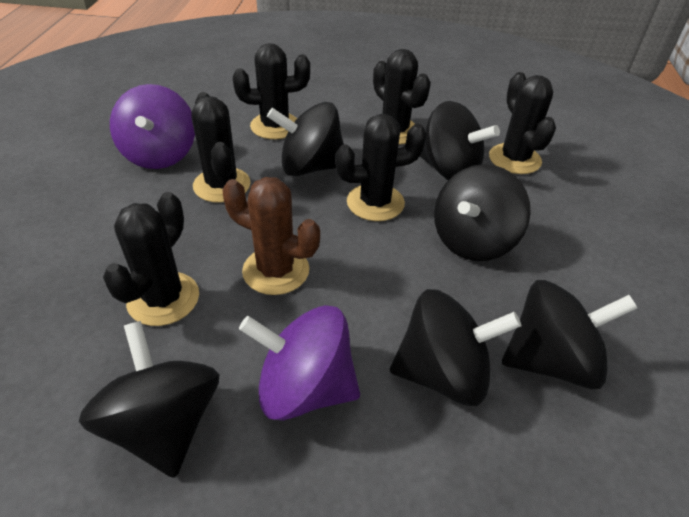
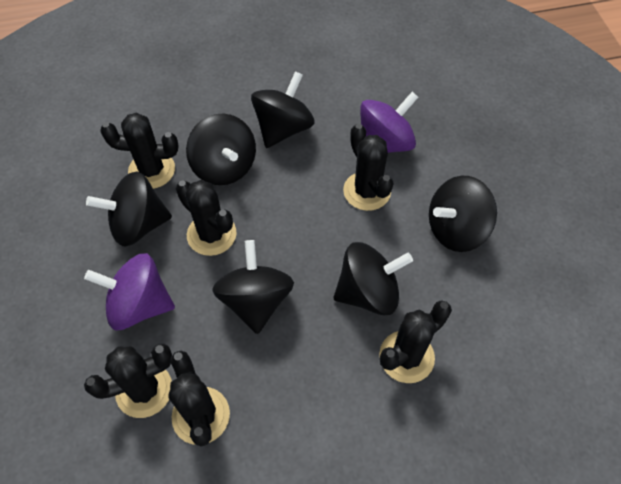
brown cactus: [223,177,320,295] = 1 -> none = 0

